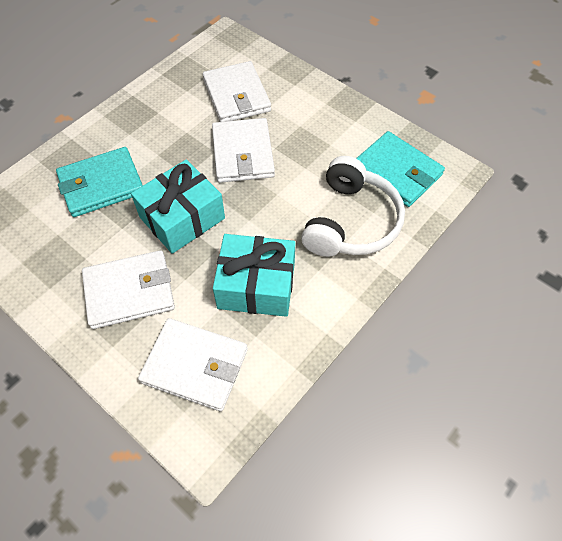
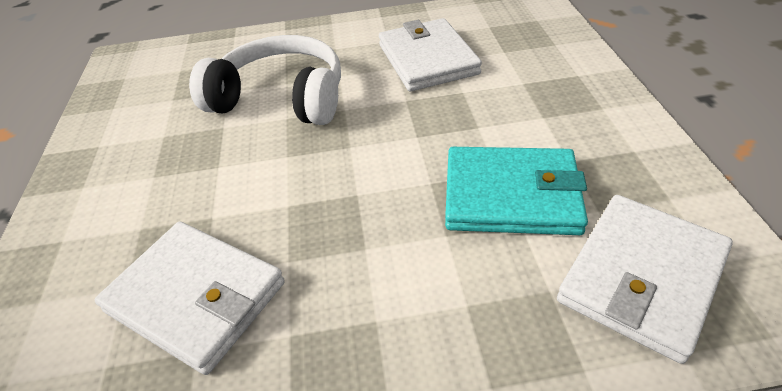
turquoise gift: [131,159,225,254] [213,234,296,317] = 2 -> none = 0
turquoise wallet: [56,147,143,217] [356,131,445,207] = 2 -> [445,147,588,235] = 1
white wallet: [82,250,175,329] [138,318,248,411] [203,61,271,122] [212,118,275,183] = 4 -> [95,222,285,375] [379,18,482,91] [557,195,733,364] = 3

